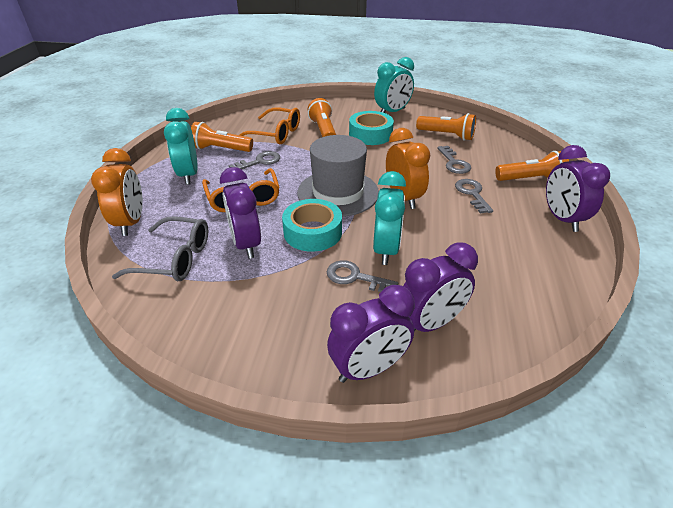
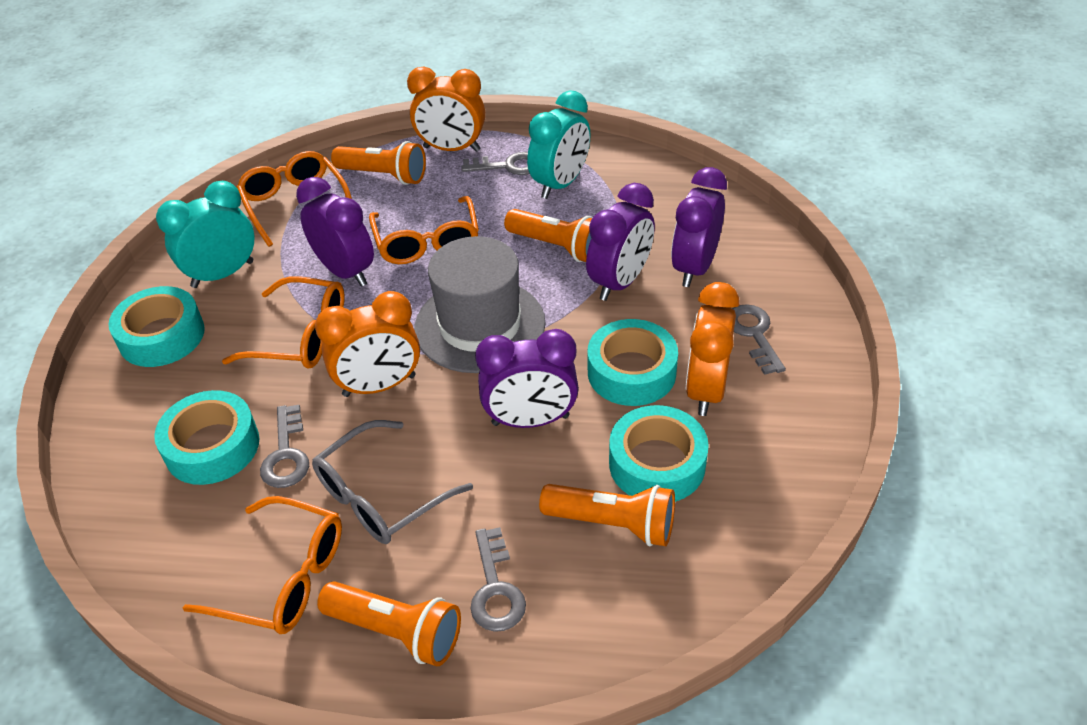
orange clock: [91,148,143,236] [386,128,430,209] = 2 -> [315,291,420,397] [407,67,485,152] [686,282,740,416] = 3
orange glasses: [202,168,280,212] [240,107,300,144] = 2 -> [183,496,342,634] [222,276,345,369] [236,151,352,247] [369,196,479,264] = 4
turquoise clock: [164,108,198,185] [373,171,406,265] [374,57,414,113] = 3 -> [156,181,254,288] [527,90,591,199] = 2
turquoise tape: [282,199,342,252] [349,111,394,145] = 2 -> [108,286,205,367] [154,390,260,485] [588,319,678,406] [609,405,709,502] = 4

